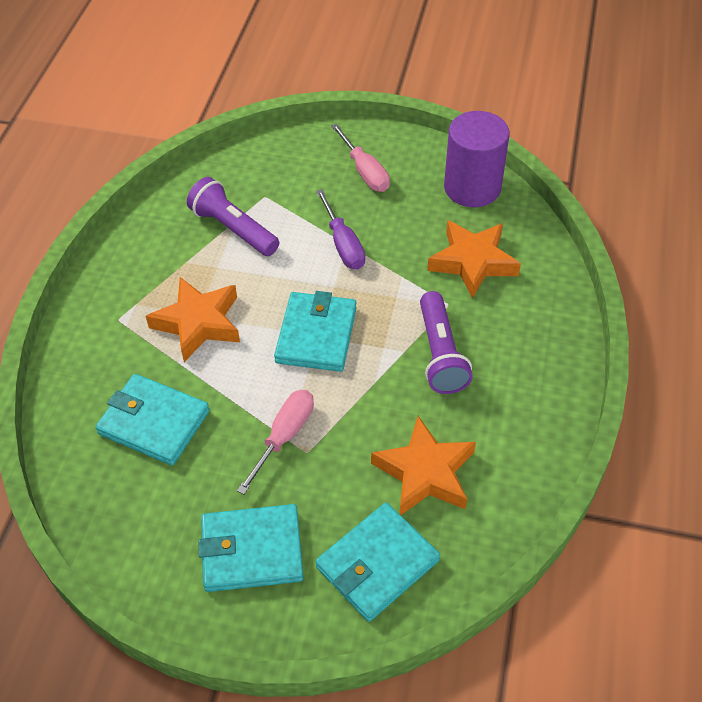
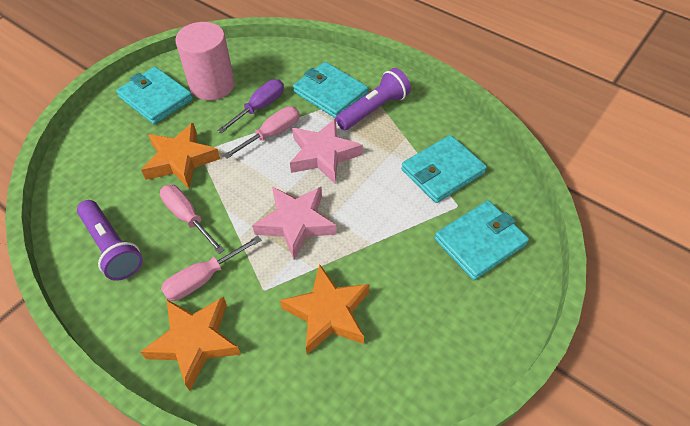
pink cylinder: none = 0 -> [175,22,235,100] = 1
pink screwdriver: [237,390,314,494] [331,124,390,192] = 2 -> [160,185,225,254] [161,236,262,301] [223,106,300,159] = 3
pink star: none = 0 -> [252,187,337,260] [290,118,363,183] = 2
purple cylinder: [444,111,510,207] = 1 -> none = 0

